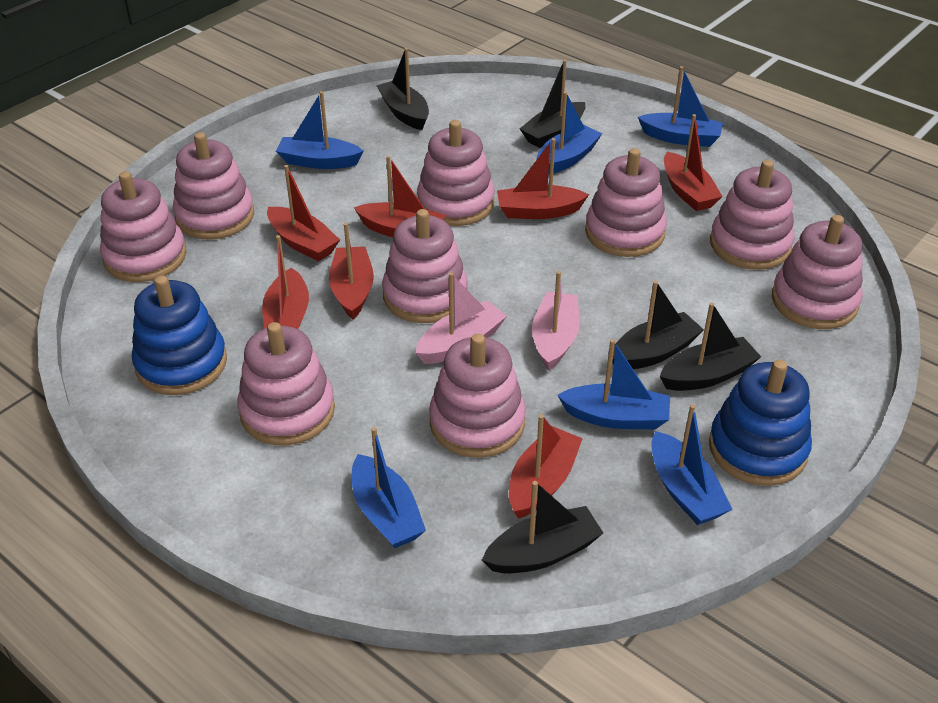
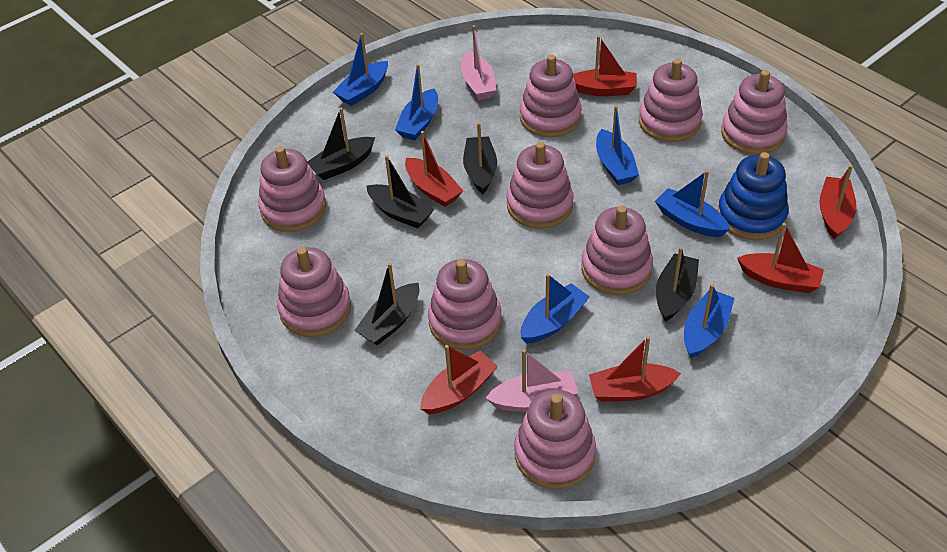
blue stacking toy: [132,275,227,395] [709,360,812,486] = 2 -> [718,152,789,240] = 1
red boat: [262,235,309,329] [267,165,340,261] [329,223,374,319] [354,156,446,237] [497,138,589,219] [509,414,583,519] [664,114,723,211] = 7 -> [405,131,463,207] [420,345,498,414] [573,35,637,96] [589,336,681,402] [737,223,824,293] [819,165,857,239] = 6

